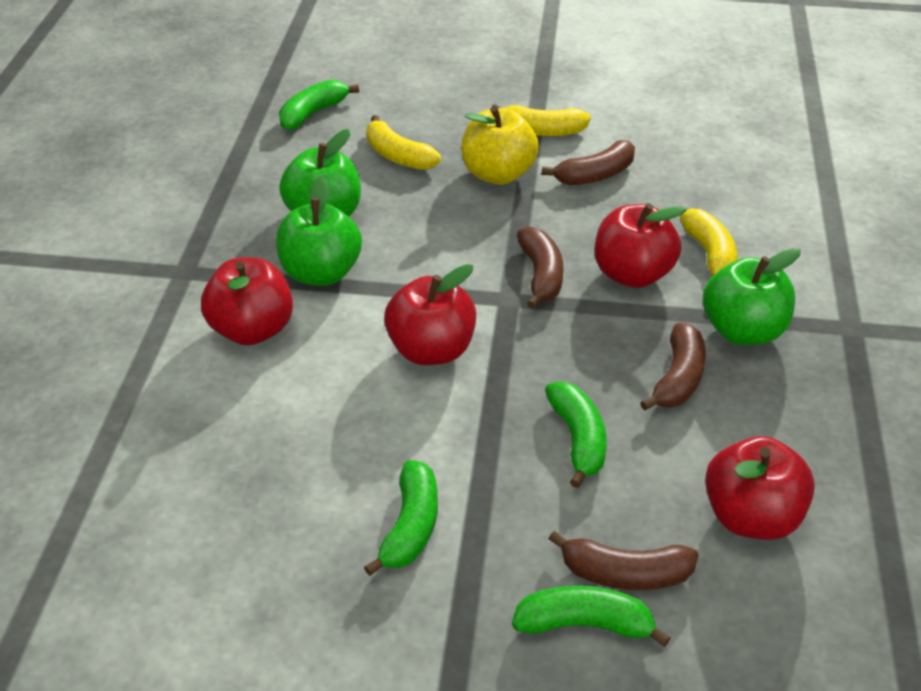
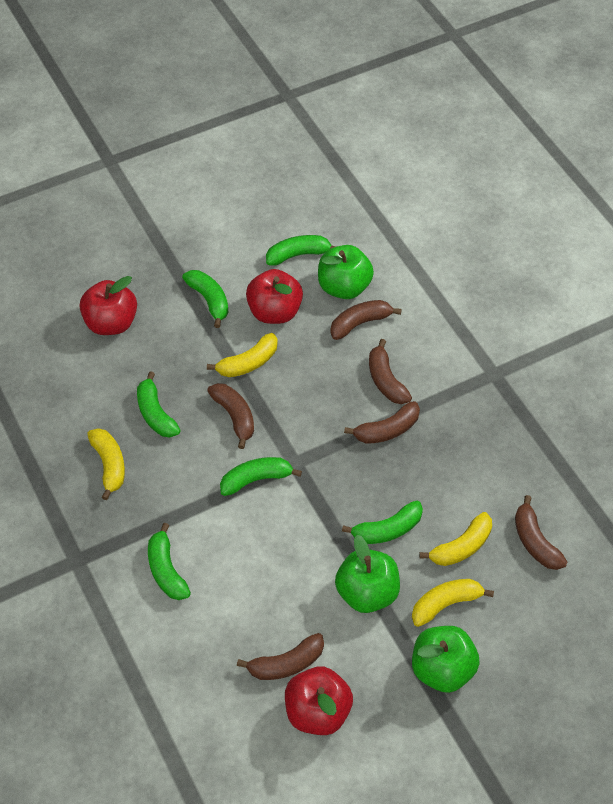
brown banana: [517,226,563,309] [541,140,635,185] [549,531,699,590] [640,323,706,410] = 4 -> [207,383,254,449] [237,633,324,680] [330,300,402,340] [344,401,420,444] [369,339,412,404] [515,495,567,570] = 6
green banana: [279,80,359,130] [364,460,438,576] [512,586,671,647] [545,382,607,488] = 4 -> [137,371,180,437] [148,523,191,600] [182,270,228,328] [220,457,302,496] [266,235,336,266] [342,501,423,544] = 6
red apple: [201,257,293,345] [384,264,476,365] [595,203,687,288] [705,436,815,540] = 4 -> [80,276,137,335] [246,269,303,324] [285,667,353,735] = 3
yellow apple: [461,106,539,185] = 1 -> none = 0
yellow banana: [367,115,441,170] [492,104,591,136] [679,208,738,276] = 3 -> [87,428,125,500] [207,333,278,377] [412,579,494,627] [419,512,492,566] = 4

